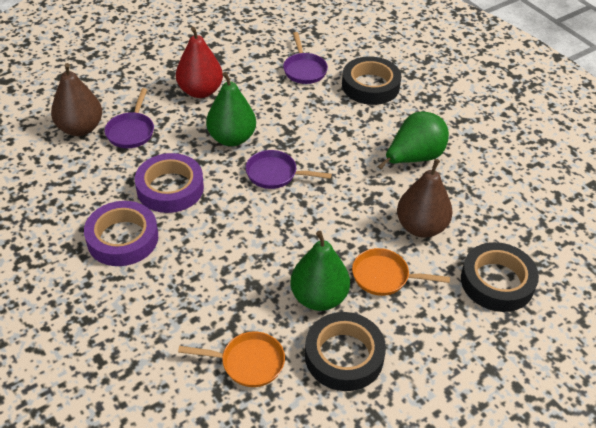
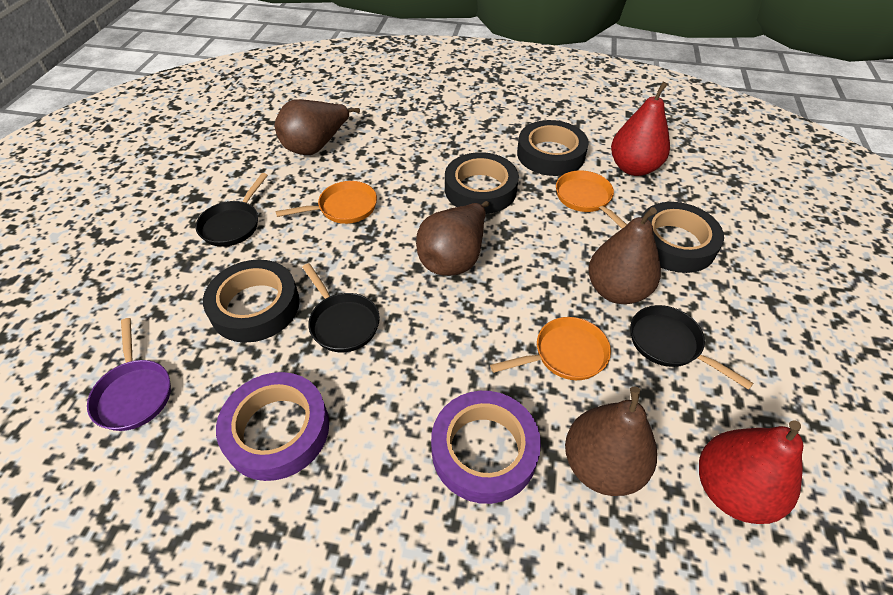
black pan: none = 0 -> [196,173,268,247] [302,263,380,352] [630,305,754,390] = 3
black tape: [305,312,386,391] [342,56,401,105] [461,242,539,312] = 3 -> [203,260,300,343] [445,152,519,214] [517,120,589,176] [641,202,724,273] = 4
brown pear: [51,63,102,136] [397,159,453,238] = 2 -> [275,99,360,155] [416,201,489,276] [565,386,657,496] [588,207,661,304] = 4
green pear: [206,72,256,146] [290,231,350,311] [378,112,449,170] = 3 -> none = 0
orange pan: [178,332,285,387] [352,248,450,296] = 2 -> [276,181,377,224] [490,317,611,380] [556,171,627,229] = 3
purple pan: [105,88,154,148] [246,150,332,189] [283,32,328,84] = 3 -> [87,318,171,431] = 1
red pear: [176,27,223,98] = 1 -> [611,82,670,176] [699,420,803,524] = 2

